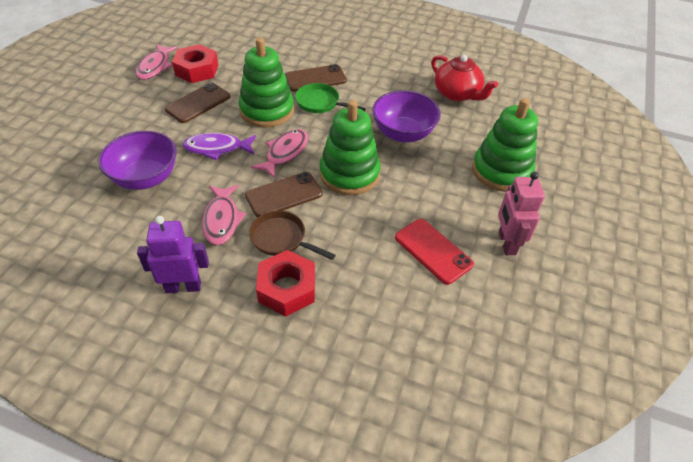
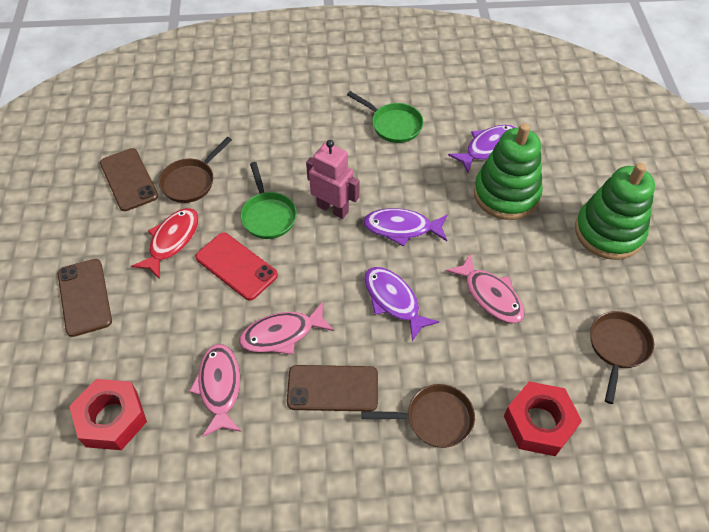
brown pan: [249,210,336,260] = 1 -> [159,137,232,203] [361,384,475,448] [590,311,654,404] = 3
green pan: [295,83,366,113] = 1 -> [240,162,297,239] [347,91,423,143] = 2
green stacking toy: [239,38,294,127] [319,100,381,195] [472,98,538,192] = 3 -> [474,123,543,220] [575,163,655,260] = 2
purple bowl: [98,131,177,190] [372,91,440,143] = 2 -> none = 0
purple fish: [182,133,256,160] = 1 -> [363,208,448,246] [364,267,439,341] [448,125,515,173] = 3
purple robot: [137,216,209,293] = 1 -> none = 0
red fish: none = 0 -> [131,208,199,279] = 1
red teapot: [431,55,498,101] = 1 -> none = 0

